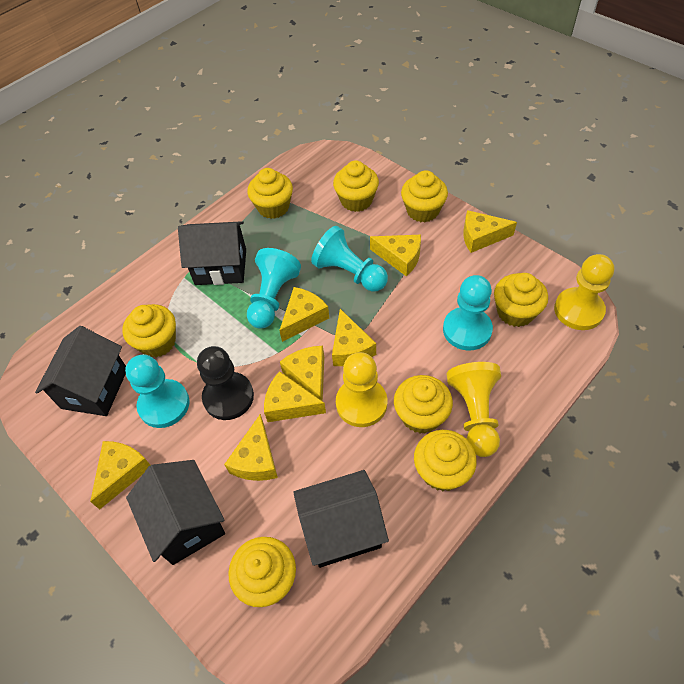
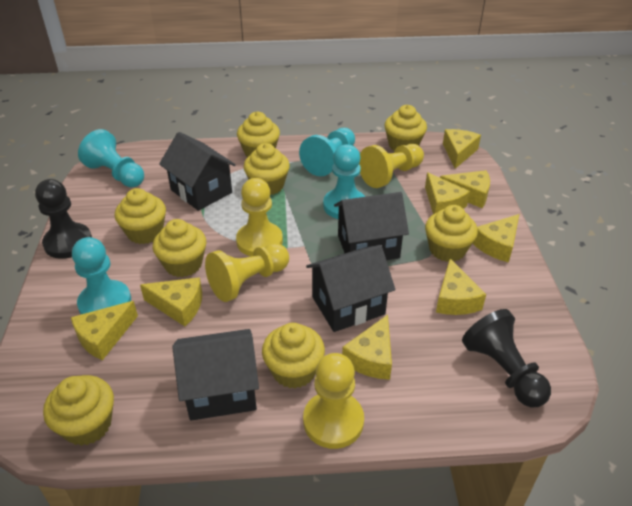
black pawn: [197,346,254,420] = 1 -> [35,179,92,259] [462,309,551,407] = 2
yellow pawn: [336,352,387,427] [446,362,501,457] [554,254,614,330] = 3 -> [205,243,289,302] [236,178,283,256] [303,353,364,449] [359,144,424,188] = 4

